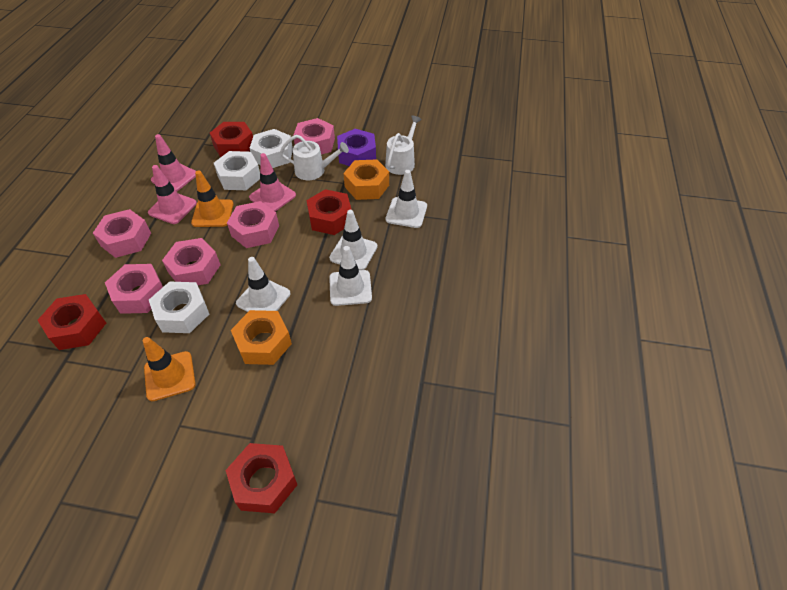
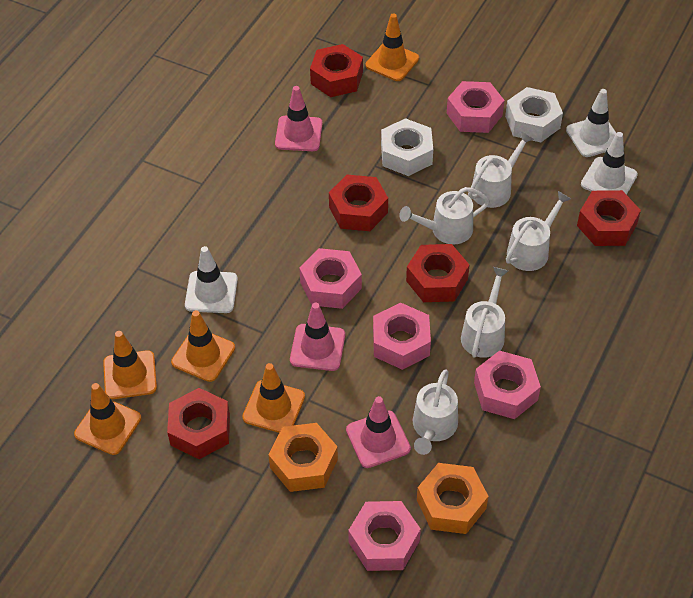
orange traffic cone: [143,337,196,401] [191,170,234,227] = 2 -> [74,383,141,455] [103,331,157,399] [171,310,235,382] [242,363,305,433] [366,13,419,81] = 5
purple nut: [337,129,376,166] = 1 -> none = 0
red nut: [38,294,106,350] [210,122,253,157] [226,443,297,513] [306,189,352,235] = 4 -> [167,388,230,459] [310,44,363,97] [329,175,388,231] [406,244,470,302] [577,190,641,246] = 5
white nut: [149,282,209,333] [214,151,260,190] [250,129,293,168] = 3 -> [381,118,433,176] [505,87,563,142] = 2
white traffic cone: [236,257,290,312] [329,210,377,270] [329,246,372,306] [386,170,427,228] = 4 -> [185,246,238,313] [566,89,616,157] [581,132,638,195] = 3
white watering can: [280,135,349,180] [385,115,422,175] = 2 -> [399,187,490,244] [413,369,458,455] [461,267,508,358] [468,131,533,208] [506,191,571,271] = 5

